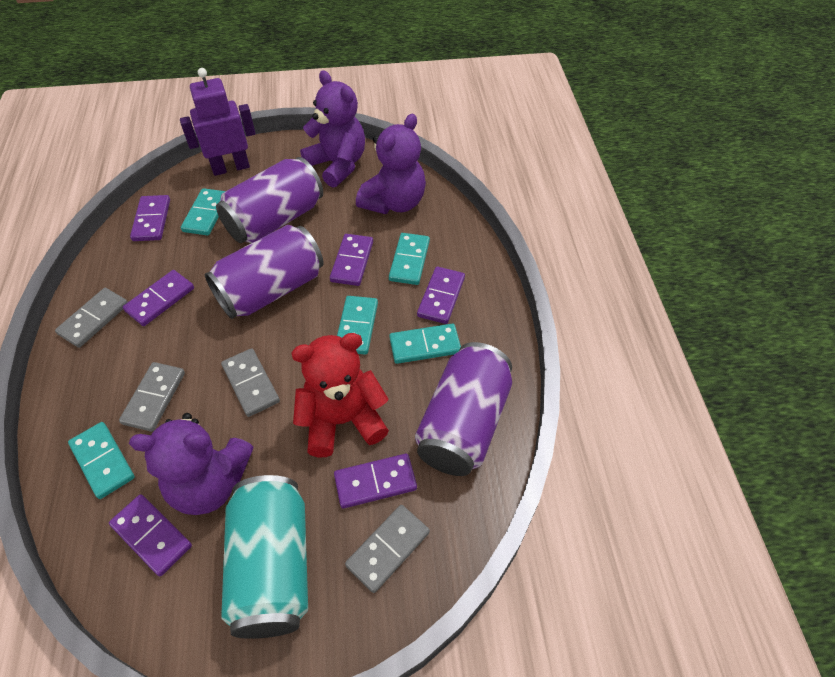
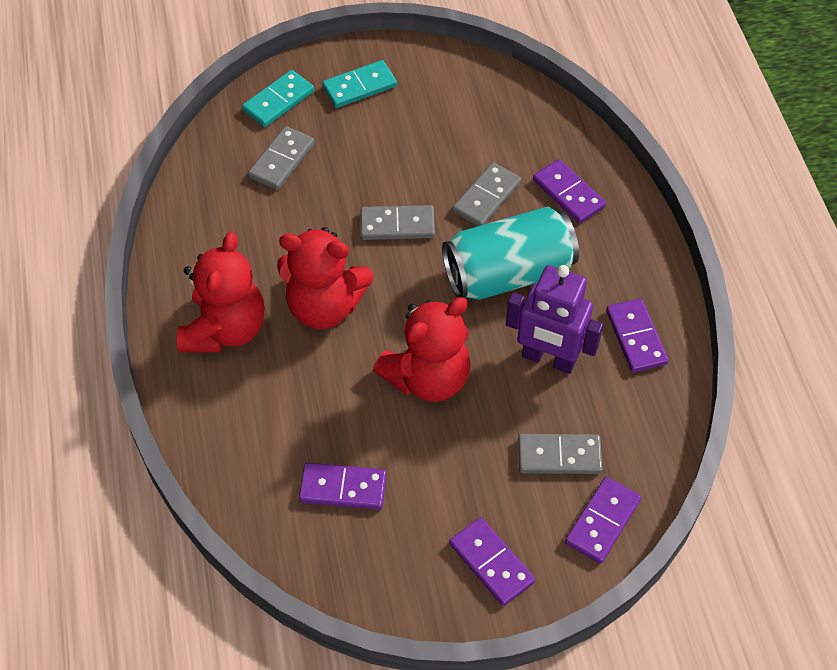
purple can: [205,225,323,319] [216,157,323,243] [415,342,512,476] = 3 -> none = 0
purple domino: [109,494,192,576] [123,270,194,326] [130,195,170,241] [330,234,373,286] [334,454,417,509] [417,267,465,324] = 6 -> [299,463,387,510] [449,517,535,606] [533,159,606,224] [565,477,641,564] [606,298,669,372] = 5
purple teddy bear: [129,413,254,515] [300,70,365,188] [356,114,426,214] = 3 -> none = 0
red teddy bear: [291,333,389,457] = 1 -> [177,232,265,353] [277,227,374,329] [373,297,471,402] = 3
turquoise domino: [68,422,135,499] [181,188,226,236] [337,296,378,355] [389,233,430,285] [389,324,461,364] = 5 -> [242,70,314,127] [322,60,397,108] = 2

